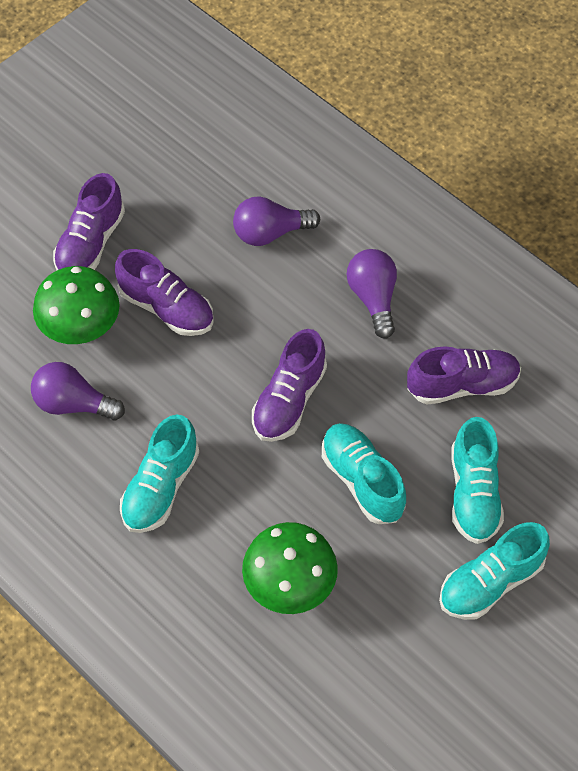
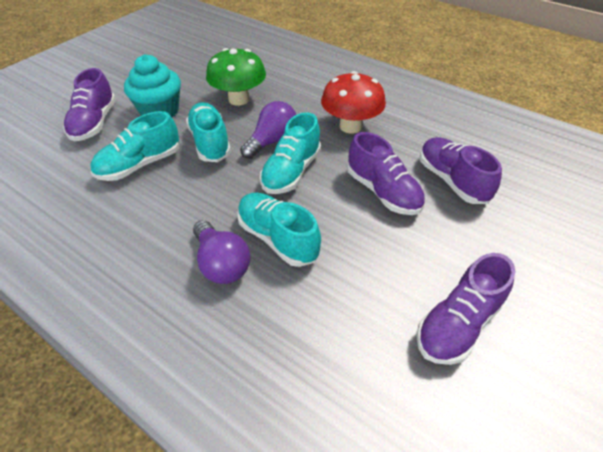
green mushroom: [33,266,120,344] [242,522,338,614] = 2 -> [206,48,266,106] = 1
purple light bulb: [31,362,125,420] [233,196,320,246] [347,249,397,339] = 3 -> [193,220,250,284] [240,101,296,159] = 2
red mushroom: none = 0 -> [321,71,386,133] = 1
turquoise cupcake: none = 0 -> [124,54,181,118] = 1

